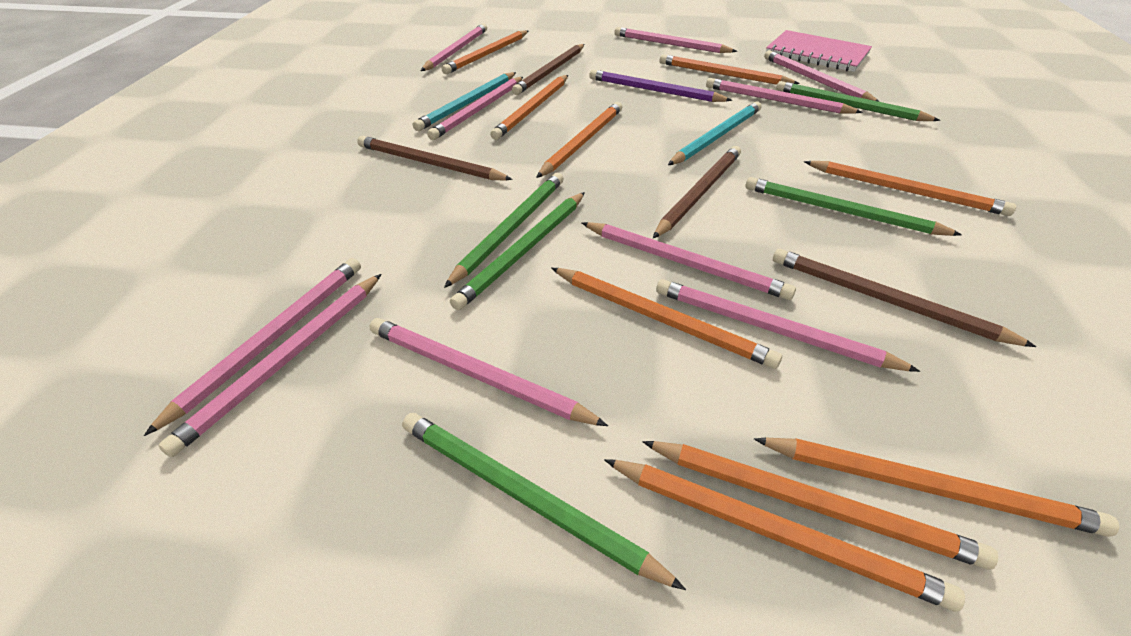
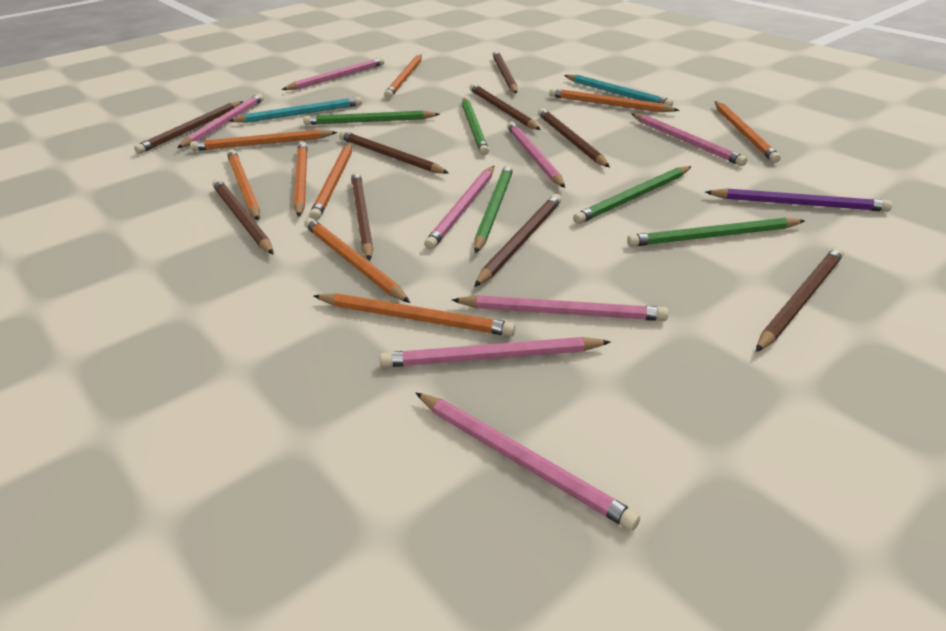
brown pencil: [357,136,513,180] [512,44,585,95] [653,146,741,238] [773,249,1036,347] = 4 -> [134,101,243,154] [212,179,273,254] [339,131,449,174] [351,172,374,261] [470,83,541,130] [474,194,562,287] [492,51,518,94] [538,108,610,167] [756,247,844,352] = 9
pink notebook: [766,30,872,72] = 1 -> none = 0
pink pencil: [144,258,361,436] [158,274,381,457] [370,318,608,426] [421,23,487,71] [427,77,523,140] [581,222,796,300] [614,27,737,53] [656,279,920,372] [706,78,863,114] [764,50,879,102] = 10 -> [177,93,264,148] [282,57,385,90] [380,337,611,367] [416,393,640,530] [424,166,494,250] [452,295,669,321] [507,122,565,188] [632,113,747,166] = 8

